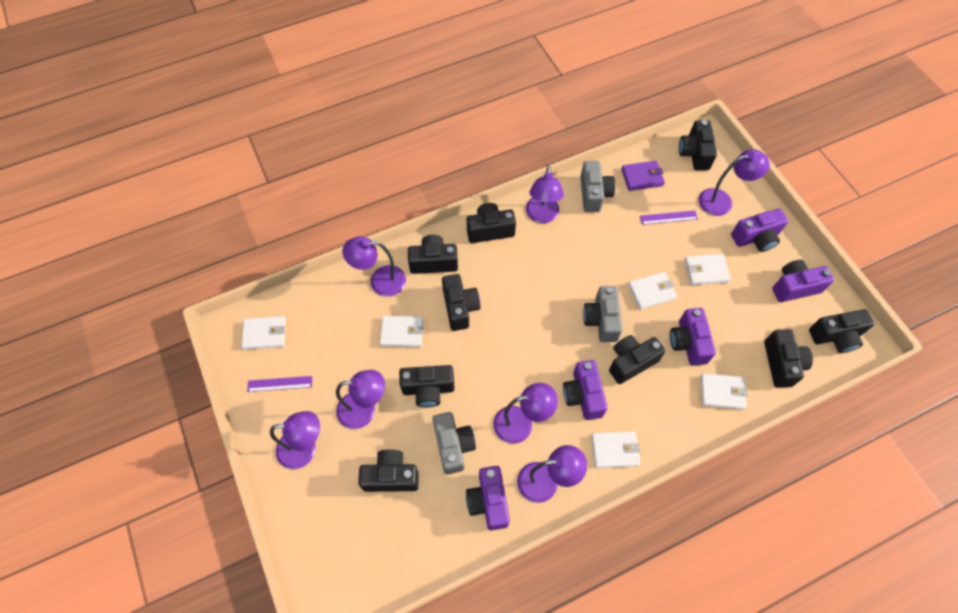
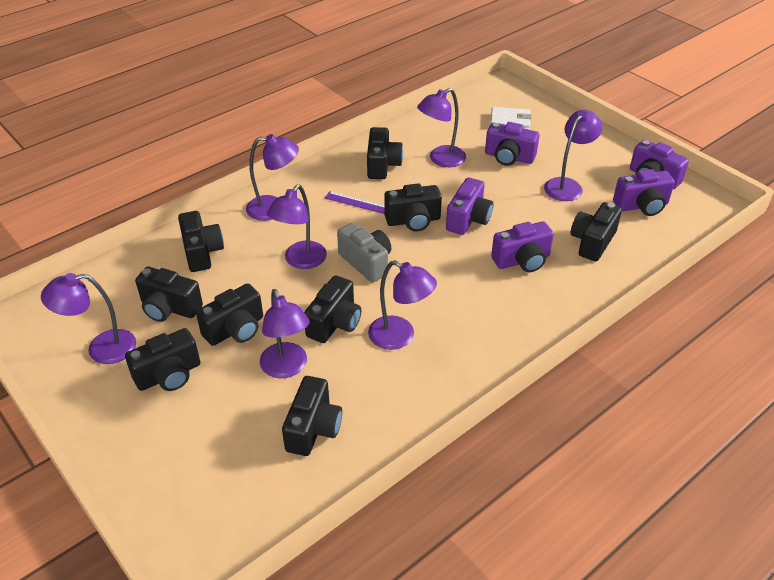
grey camera: [432,412,476,474] [580,161,615,212] [583,286,623,342] = 3 -> [337,223,391,283] = 1
purple ruler: [247,376,312,392] [640,211,698,225] = 2 -> [325,191,384,214] = 1
purple wallet: [621,161,665,191] = 1 -> none = 0
white wallet: [241,316,286,350] [380,316,423,347] [591,431,641,468] [628,272,677,310] [684,254,731,285] [700,373,748,410] = 6 -> [490,107,532,130] = 1

